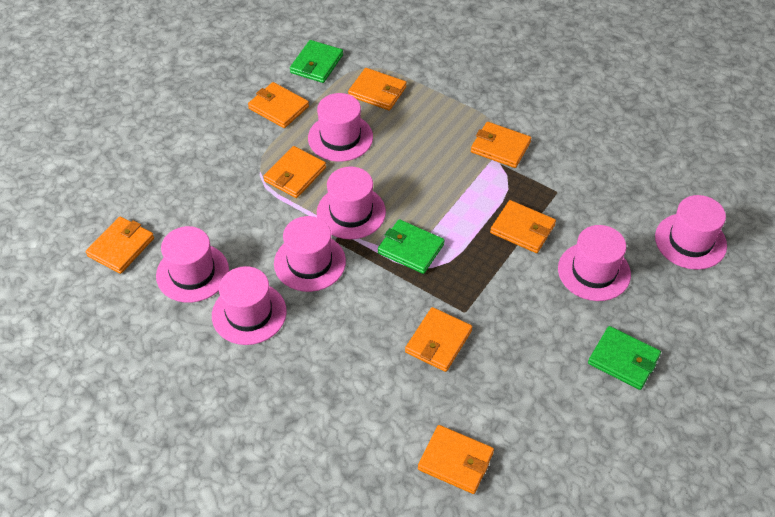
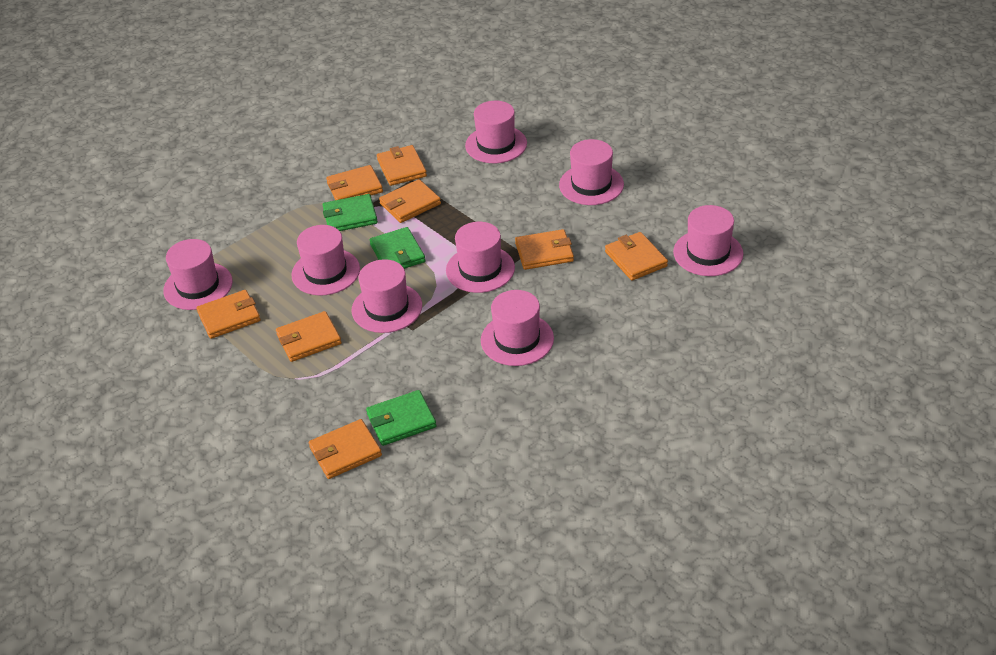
pink hat: [156,226,229,303] [212,266,287,345] [274,216,346,292] [308,93,373,162] [317,166,386,239] [558,225,631,301] [655,195,727,270] = 7 -> [163,239,233,310] [291,225,360,295] [351,259,422,333] [446,222,515,293] [465,101,527,163] [481,290,554,366] [559,139,624,205] [673,205,743,276] = 8

